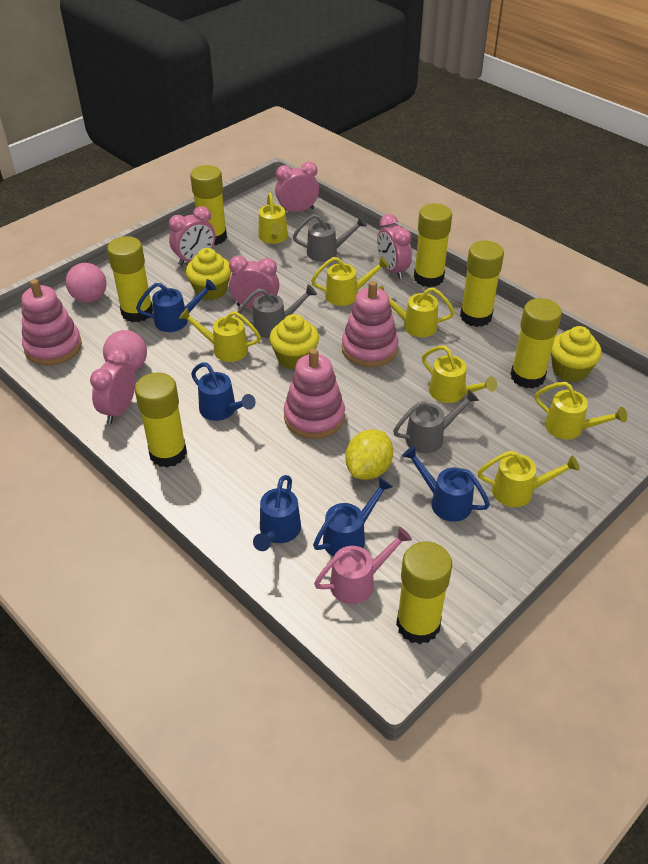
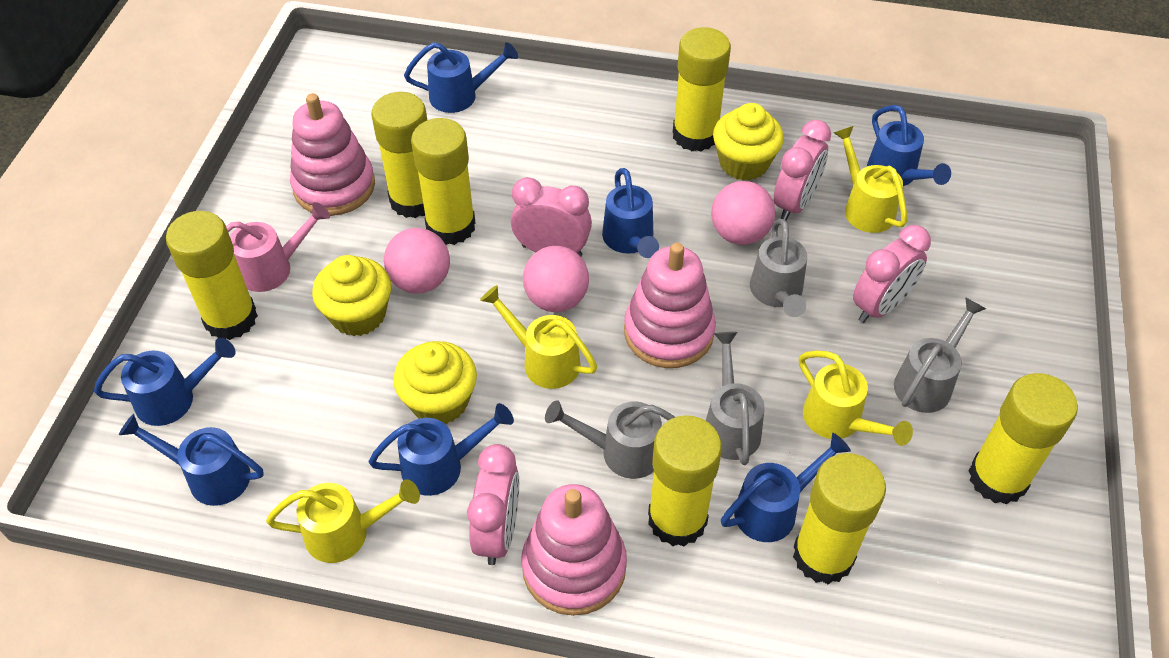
blue watering can: [136,279,216,332] [191,363,256,421] [253,475,301,551] [313,477,393,557] [402,446,490,522] = 5 -> [94,338,236,426] [119,414,263,506] [368,403,514,496] [404,42,518,113] [602,168,659,258] [721,433,851,542] [867,105,951,186] = 7
grey watering can: [238,284,317,338] [293,214,367,262] [393,389,479,453] = 3 -> [545,400,675,479] [706,332,765,465] [750,219,807,317] [894,297,986,413] = 4
pink ball: [66,263,107,303] [103,330,147,371] = 2 -> [384,228,450,294] [523,246,589,312] [711,181,775,245] = 3
pink clock: [90,348,136,424] [169,206,215,266] [229,255,279,309] [275,161,319,212] [377,214,412,279] = 5 -> [467,444,519,565] [511,177,592,257] [774,120,831,221] [853,225,931,323] = 4
yellow lemon: [345,429,393,480] = 1 -> none = 0
yellow watering can: [179,308,261,362] [259,192,288,244] [311,257,389,306] [379,285,455,337] [422,346,497,403] [478,451,580,507] [535,382,627,439] = 7 -> [266,479,420,563] [480,285,597,389] [799,351,913,446] [834,126,907,233] = 4

